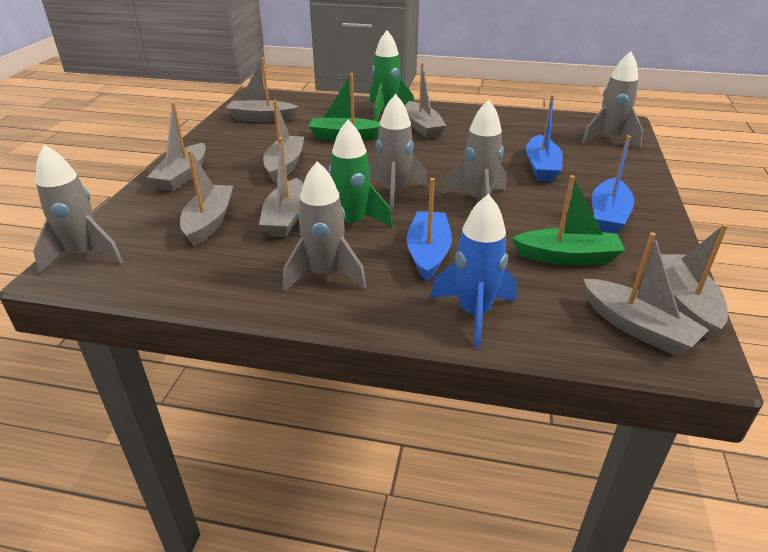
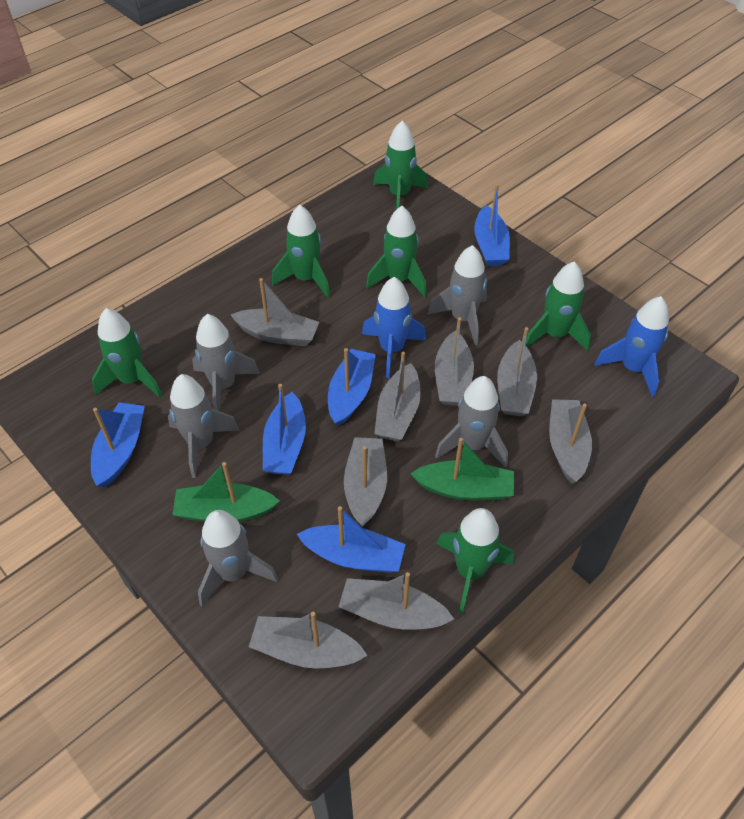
blue boat: [407,178,452,281] [526,95,563,182] [592,135,635,234] = 3 -> [91,402,145,487] [263,384,306,475] [297,506,406,573] [328,348,376,426] [474,184,510,266] = 5
blue rocket: [430,194,517,348] = 1 -> [362,277,426,379] [595,296,669,397] = 2
green rocket: [328,120,392,227] [369,30,414,121] = 2 -> [92,308,162,398] [272,205,330,298] [366,206,427,297] [373,121,428,209] [437,508,514,613] [525,262,591,351] = 6

